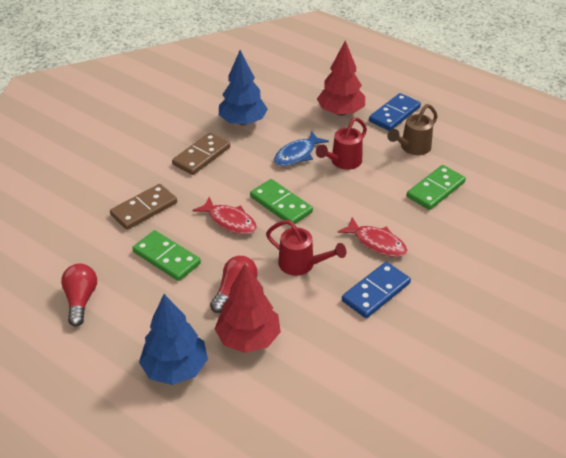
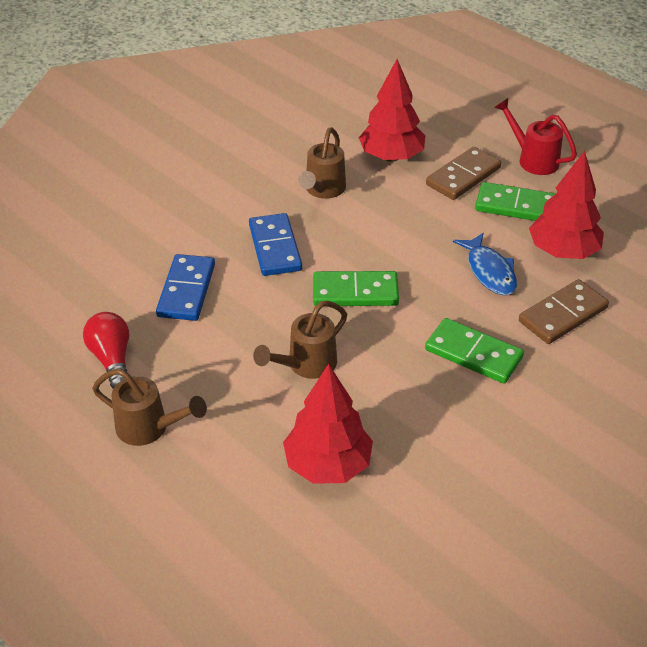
blue tree: [139,294,208,385] [219,50,268,126] = 2 -> none = 0
brown watering can: [387,104,438,155] = 1 -> [92,368,207,446] [253,301,347,379] [298,127,346,199] = 3
red fish: [192,197,257,234] [337,217,407,257] = 2 -> none = 0
red light bulb: [61,264,97,326] [210,256,258,313] = 2 -> [83,312,129,389] = 1
red tree: [215,264,281,353] [317,41,365,116] = 2 -> [283,364,373,484] [359,59,425,162] [529,151,604,259] = 3
red watering can: [266,220,346,276] [316,117,367,170] = 2 -> [495,98,577,175] = 1

